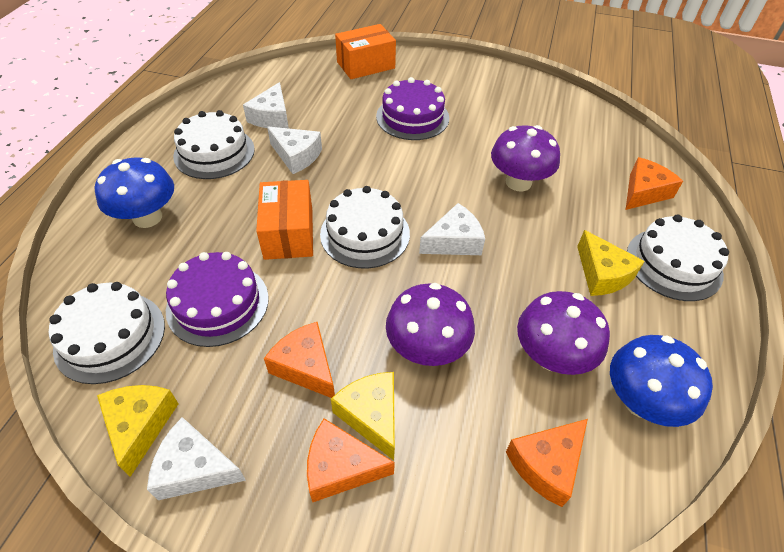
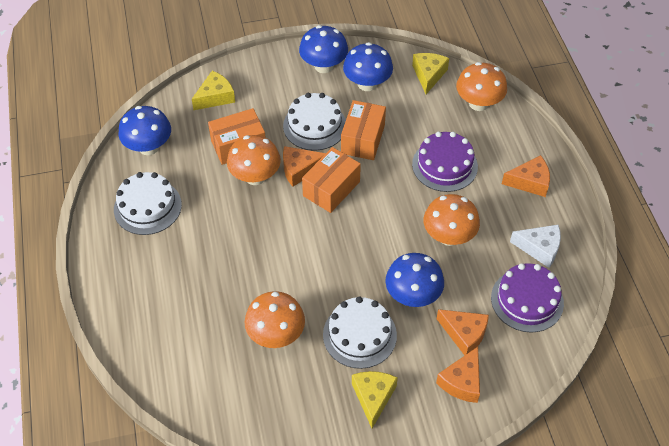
blue mushroom: [95,157,174,228] [610,335,713,427] = 2 -> [118,106,171,155] [299,25,348,73] [343,42,393,91] [386,253,444,307] = 4
orange box: [256,180,313,260] [335,24,396,79] = 2 -> [208,108,266,165] [302,147,361,213] [341,100,386,160] = 3
orange mushroom: none = 0 -> [227,135,281,185] [245,291,305,348] [424,194,480,246] [456,62,507,111] = 4
purple mushroom: [386,283,475,366] [491,125,560,191] [517,291,610,375] = 3 -> none = 0
white cake: [49,282,165,384] [173,110,255,179] [320,186,410,269] [627,215,729,301] = 4 -> [114,172,182,235] [283,93,346,151] [323,296,397,369] = 3
white cheese: [147,417,246,500] [243,82,289,128] [267,127,322,174] [419,203,485,255] = 4 -> [510,225,561,268] = 1

